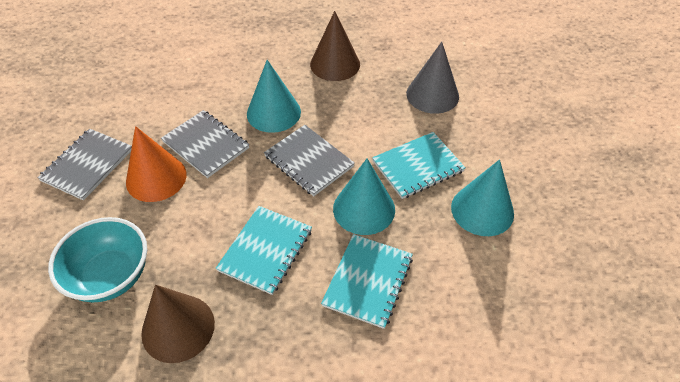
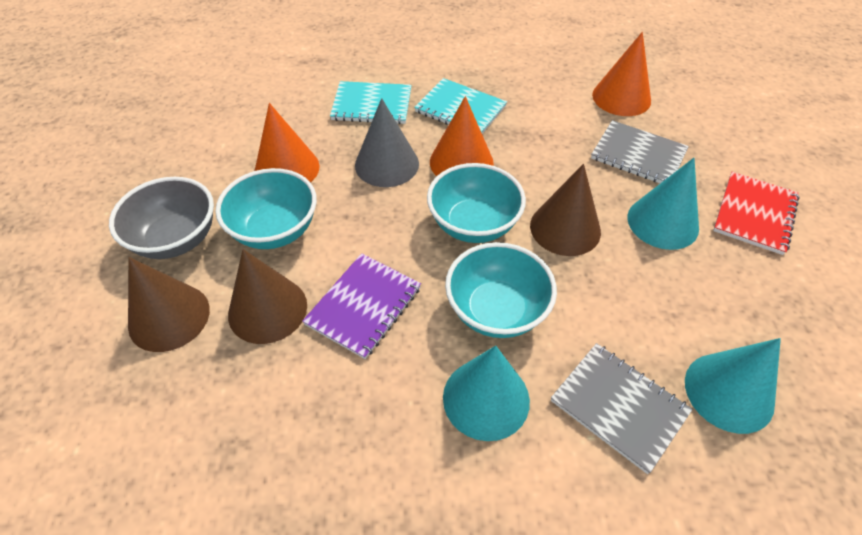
brown cone: [141,285,215,363] [310,11,360,81] = 2 -> [128,257,210,352] [228,249,307,344] [530,164,601,256] = 3
grey bowl: none = 0 -> [109,177,214,259] = 1
grey notebook: [37,129,132,200] [161,110,249,178] [264,125,355,197] = 3 -> [551,343,693,474] [591,120,689,183] = 2
orange cone: [126,126,187,202] = 1 -> [255,103,320,183] [430,96,494,176] [592,32,651,116] = 3
purple notebook: none = 0 -> [302,253,421,359] = 1
red notebook: none = 0 -> [713,172,800,255] = 1
turquoise bowl: [48,217,147,302] = 1 -> [216,168,317,249] [427,163,526,243] [445,242,557,338] = 3
turquoise notebook: [216,206,312,295] [321,234,413,329] [372,132,466,199] = 3 -> [330,81,412,124] [414,78,507,134] = 2

